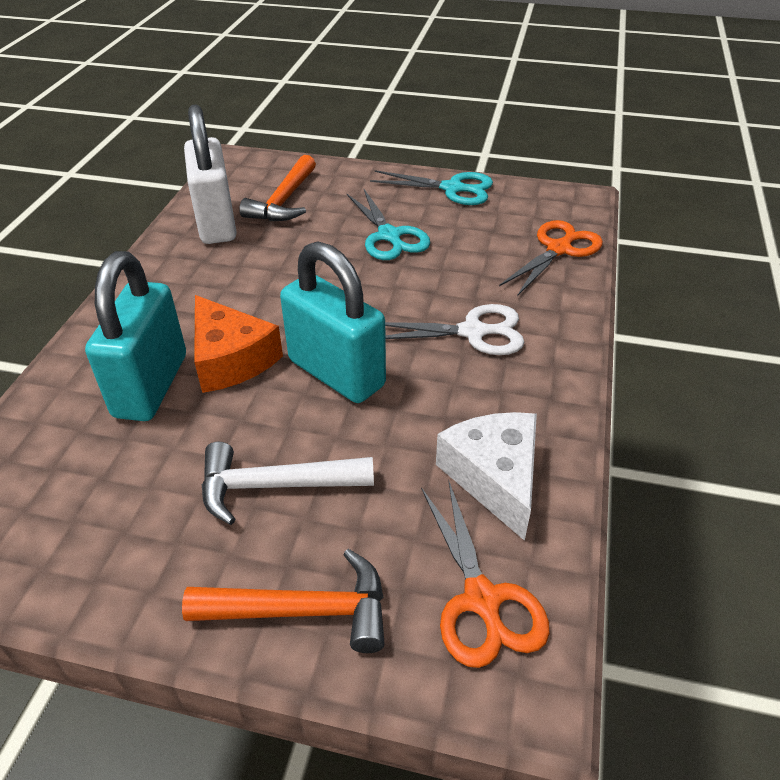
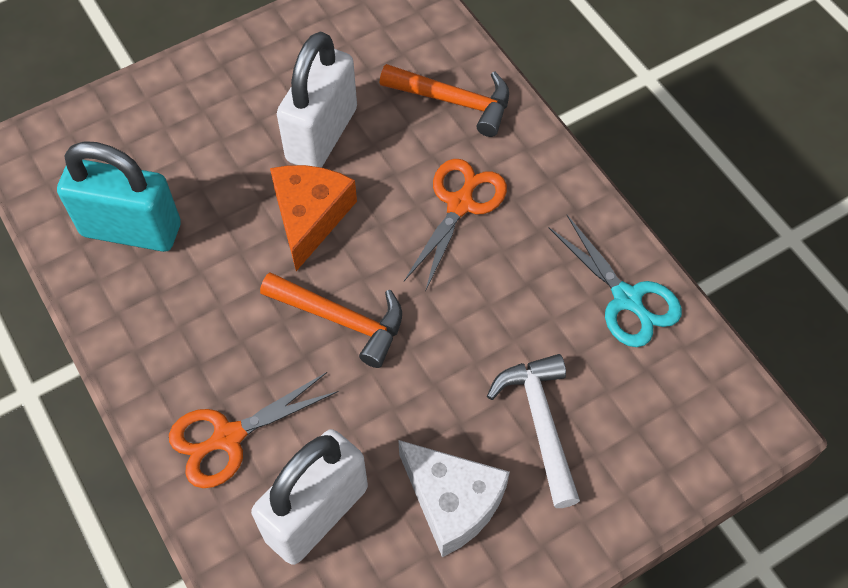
turquoise padlock: [85,251,186,421] [280,241,386,403] = 2 -> [57,141,181,252] = 1
turquoise scissors: [347,188,430,260] [370,170,493,205] = 2 -> [548,215,682,347] = 1
white padlock: [184,105,237,244] = 1 -> [251,429,368,565] [277,31,357,168] = 2
white scissors: [385,304,525,355] = 1 -> none = 0

